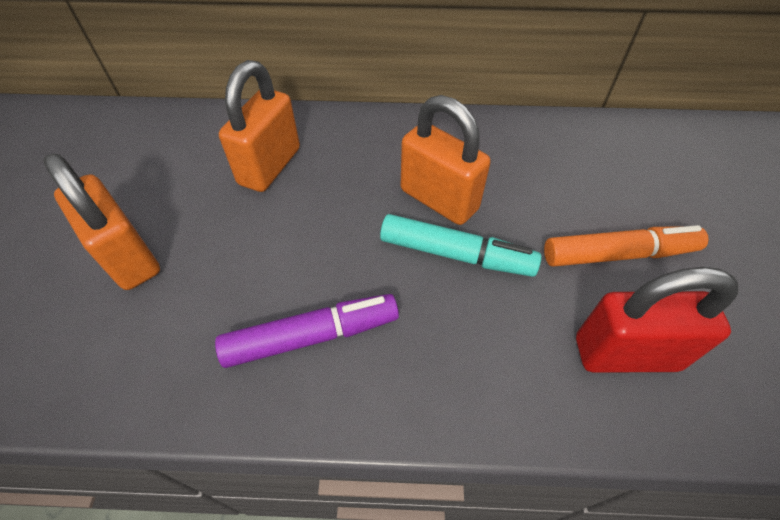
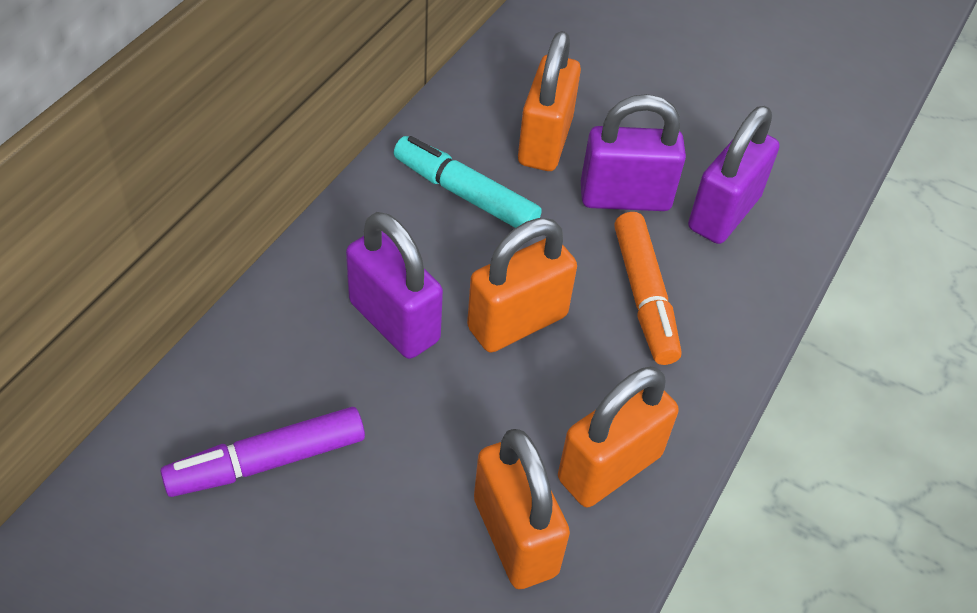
orange padlock: [43,153,160,290] [219,60,300,192] [401,95,491,225] = 3 -> [467,218,577,352] [474,429,570,589] [518,31,581,171] [558,367,679,508] = 4
purple padlock: none = 0 -> [346,212,443,359] [581,94,686,211] [688,106,779,244] = 3
red padlock: [576,267,739,373] = 1 -> none = 0

